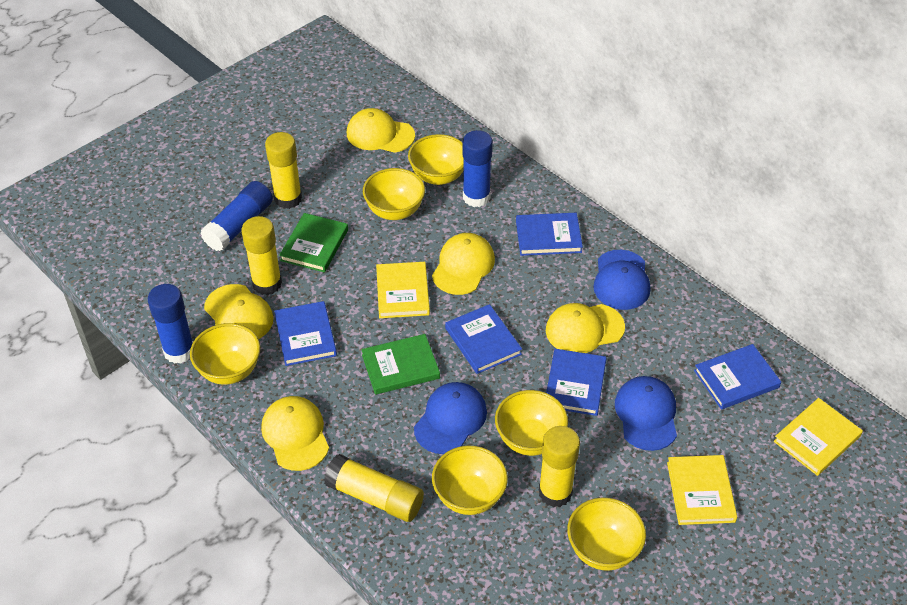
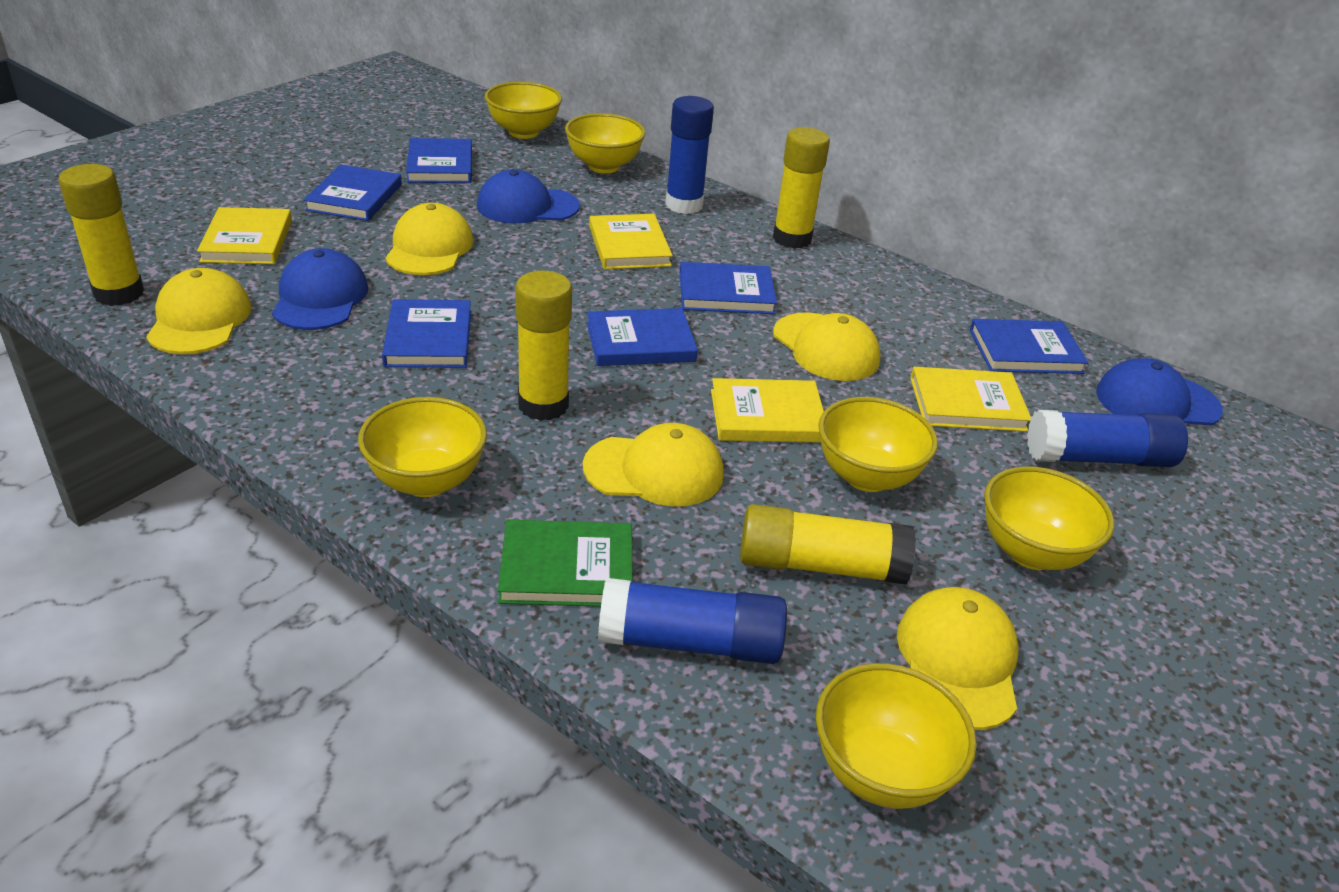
blue book: [274,301,337,366] [445,304,522,374] [516,213,583,256] [546,349,606,416] [694,344,781,409] = 5 -> [304,165,402,221] [382,299,471,368] [406,138,472,183] [587,308,698,366] [680,262,777,314] [970,319,1089,374] = 6
green book: [279,213,348,273] [361,334,440,395] = 2 -> [498,520,633,607] = 1
yellow book: [376,262,430,318] [667,455,737,525] [774,398,863,476] = 3 -> [197,207,292,264] [589,214,673,269] [711,378,824,443] [910,367,1031,432] = 4

